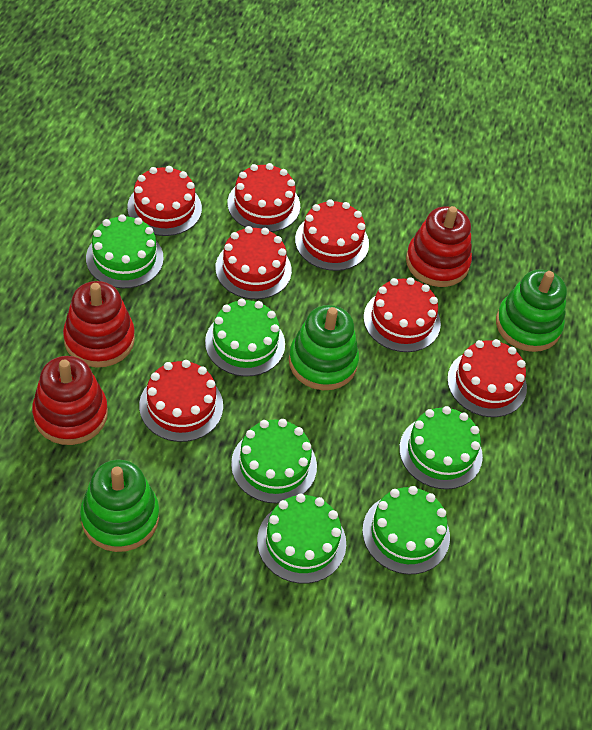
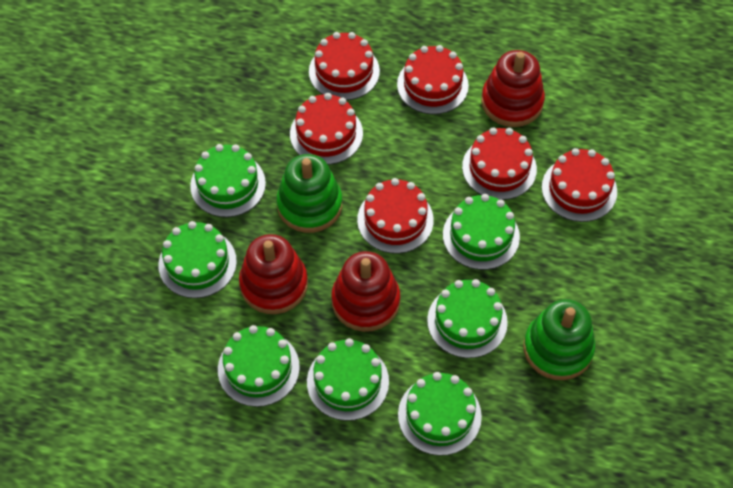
green cake: [86,214,164,288] [205,299,285,377] [231,419,317,504] [257,494,346,584] [362,486,450,574] [399,406,483,489] = 6 -> [158,221,237,298] [190,144,266,217] [218,325,300,407] [307,338,389,421] [398,372,482,456] [427,279,508,358] [443,194,520,270] = 7
green stacking toy: [80,460,159,552] [289,305,359,390] [496,269,567,352] = 3 -> [276,154,342,233] [523,299,595,380] = 2
red cake: [127,166,202,236] [139,360,223,442] [215,226,292,299] [227,163,300,232] [295,199,369,271] [364,277,441,352] [447,339,527,417] = 7 -> [290,93,363,165] [309,32,380,100] [357,178,434,254] [397,45,469,114] [462,127,537,200] [542,148,617,222] = 6

